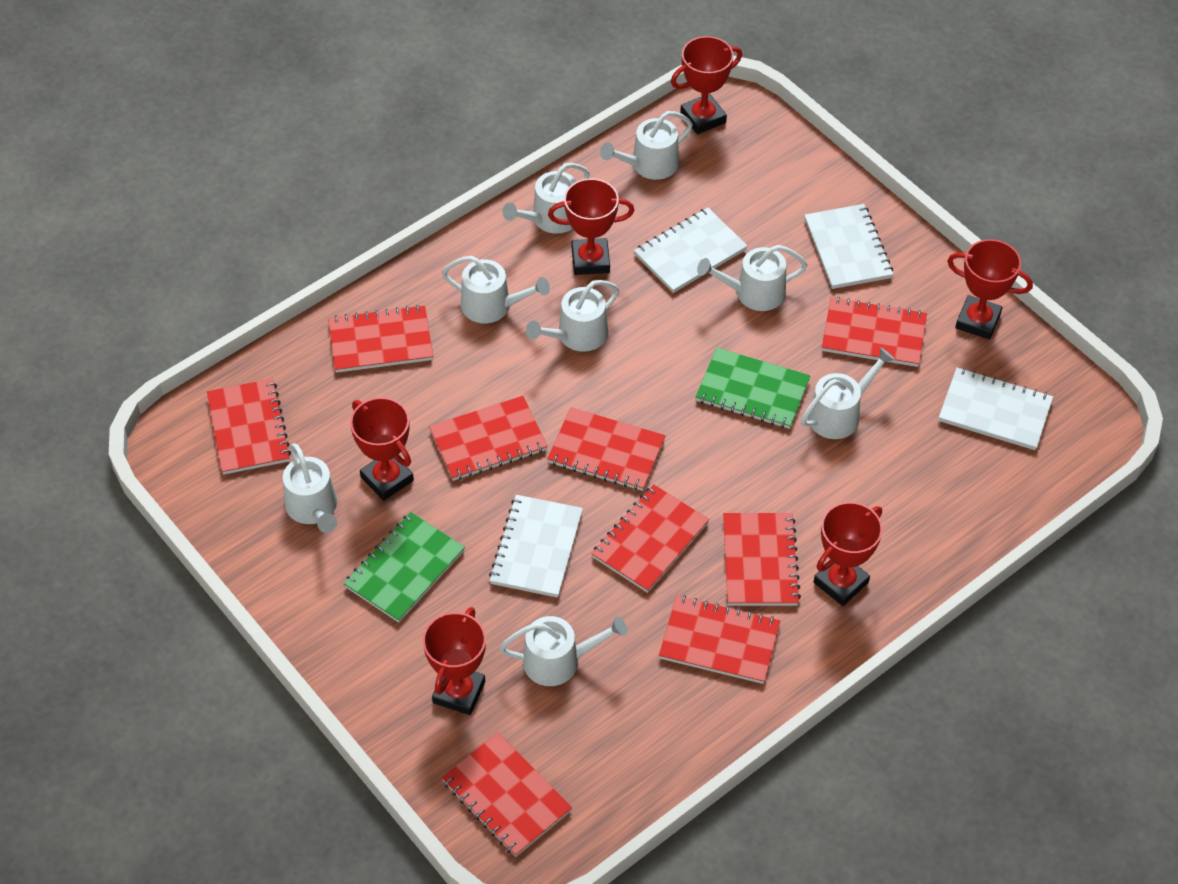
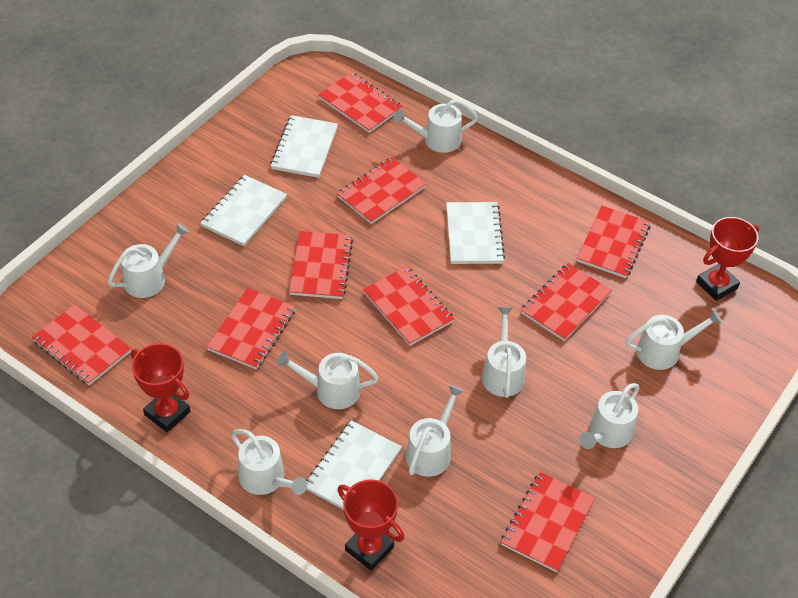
green notebook: [344,512,465,623] [695,348,811,429] = 2 -> none = 0
red trophy: [350,397,414,501] [423,607,486,715] [548,178,634,275] [671,36,742,134] [814,502,883,606] [947,239,1033,340] = 6 -> [131,343,190,432] [337,479,404,571] [696,217,759,301] = 3

